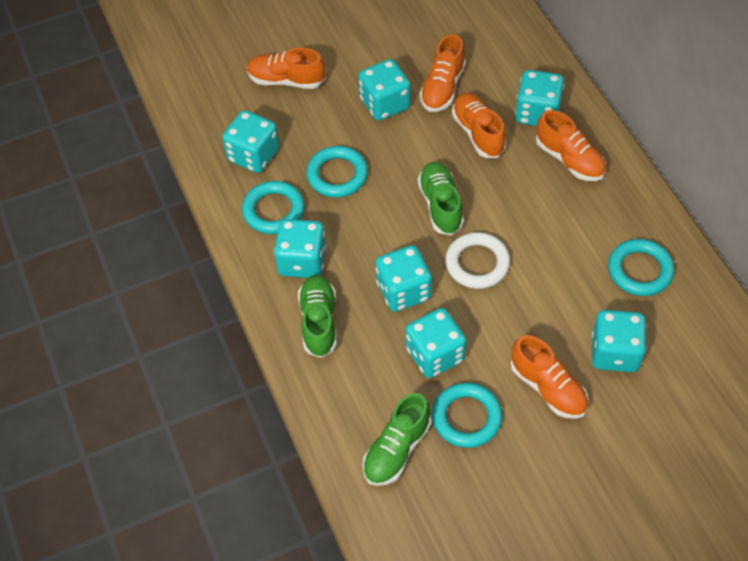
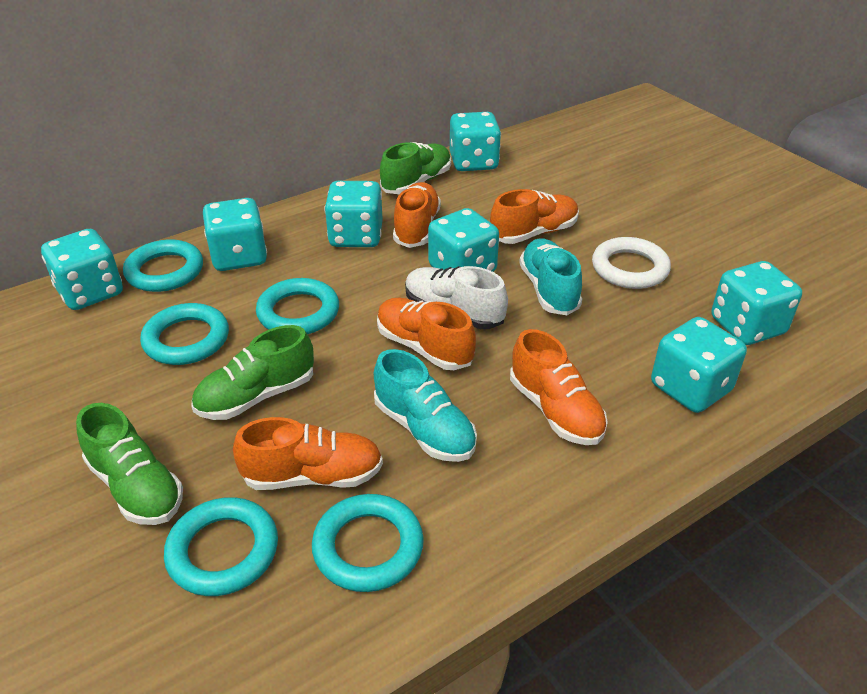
turquoise ring: [242,181,305,234] [306,146,368,198] [432,383,502,448] [608,239,674,296] = 4 -> [123,240,203,292] [140,303,229,365] [164,497,278,596] [256,278,339,334] [312,494,424,592] = 5
turquoise shoe: none = 0 -> [374,349,477,462] [519,238,582,315] = 2
white shoe: none = 0 -> [405,266,508,329] = 1

